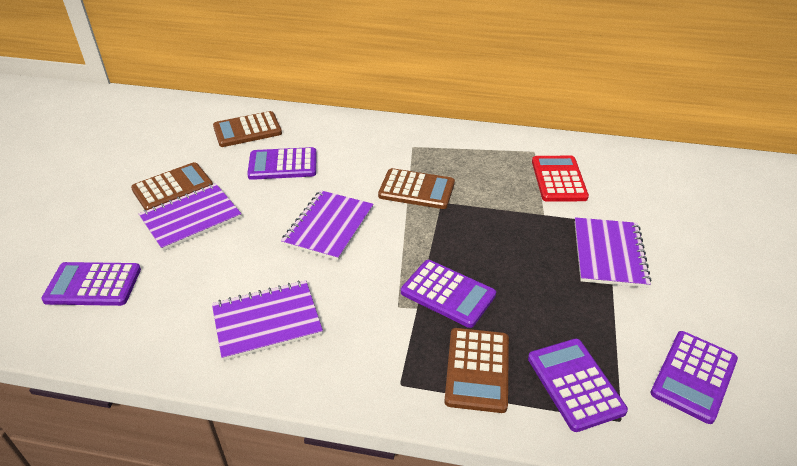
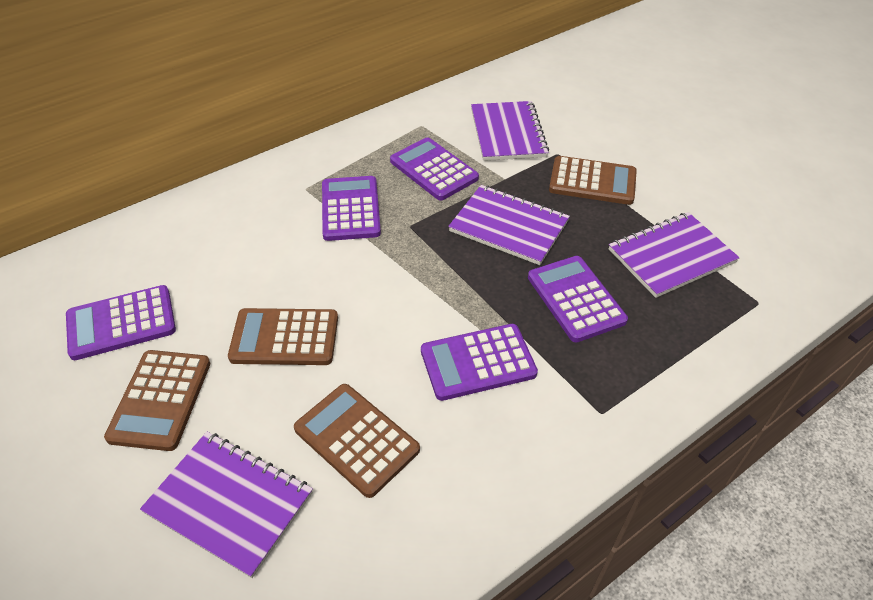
red calculator: [532,156,589,202] = 1 -> none = 0

